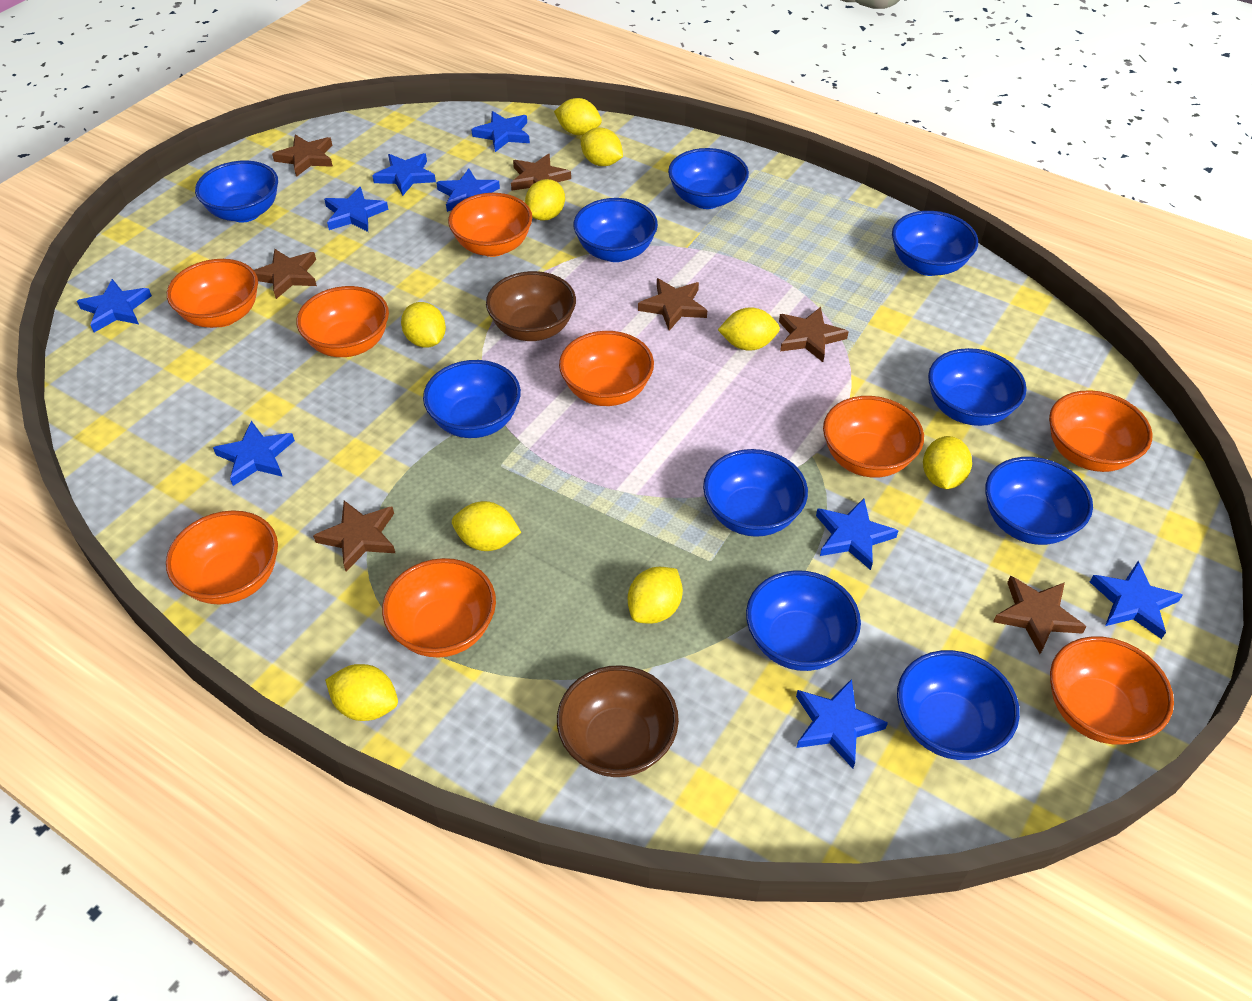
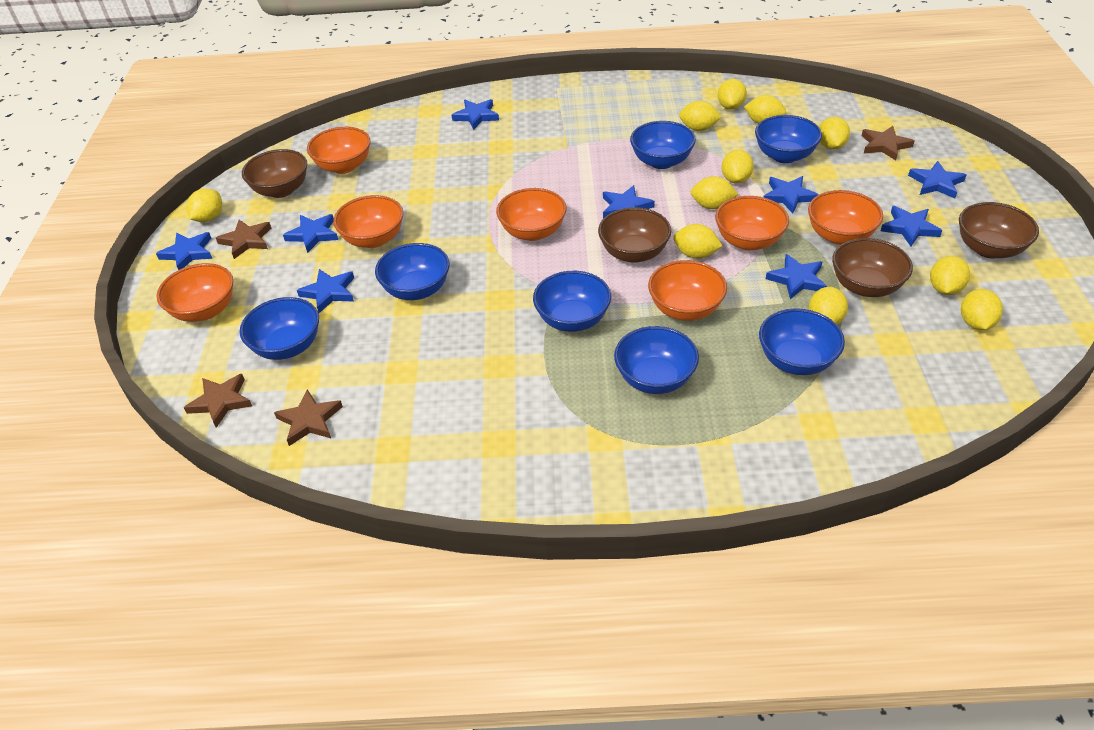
blue bowl: [195,161,278,222] [423,360,521,438] [573,198,658,262] [668,148,749,209] [703,449,808,537] [746,570,861,671] [892,211,978,276] [897,650,1020,760] [928,348,1027,426] [985,457,1093,545] = 10 -> [240,297,319,360] [375,243,450,300] [533,271,611,332] [614,326,699,394] [630,121,696,169] [755,115,822,163] [759,308,845,375] = 7
brown bowl: [486,271,576,341] [557,665,679,777] = 2 -> [242,149,307,198] [598,207,671,263] [832,238,913,297] [959,202,1039,259] = 4
brown star: [254,249,317,299] [272,135,333,177] [313,501,395,572] [511,153,571,191] [638,278,707,331] [779,307,849,362] [993,576,1087,654] = 7 -> [183,374,252,428] [216,220,271,259] [274,389,343,446] [862,126,915,160] = 4
orange bowl: [166,510,278,605] [167,259,258,328] [296,286,389,357] [382,558,496,657] [448,193,532,257] [559,331,654,406] [823,396,924,478] [1049,390,1153,472] [1050,636,1174,745] = 9 -> [156,263,233,322] [307,127,370,174] [333,195,403,248] [496,188,567,241] [648,260,727,321] [715,196,789,250] [808,190,883,245] = 7
yellow lemon: [325,664,398,721] [401,302,446,348] [452,501,521,551] [525,179,565,221] [554,98,602,135] [581,128,623,166] [628,567,683,623] [718,307,780,351] [923,436,972,489] = 9 -> [187,189,222,222] [673,224,722,259] [679,101,722,131] [691,176,738,209] [718,79,747,110] [721,150,754,184] [744,95,786,124] [809,287,848,325] [819,117,850,150] [930,256,970,295] [961,289,1003,330] = 11

